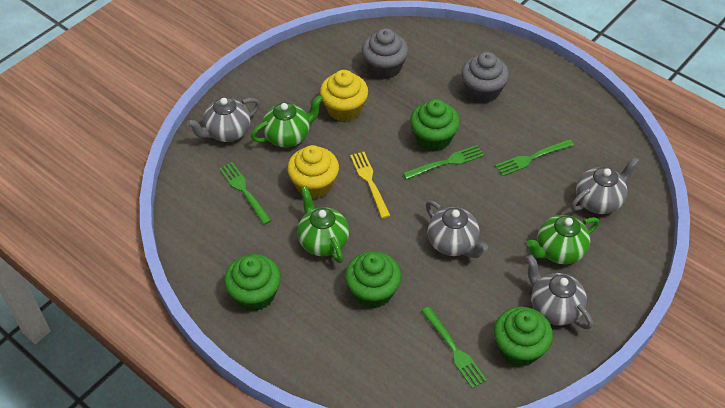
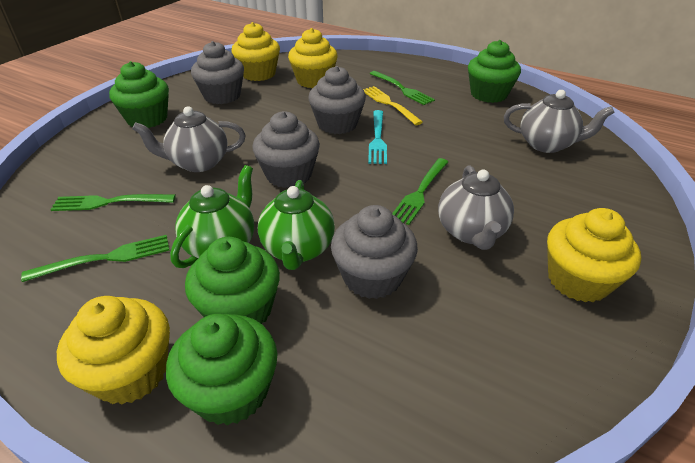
green teapot: [251,95,323,147] [297,186,349,263] [527,215,599,264] = 3 -> [170,165,254,268] [258,180,335,270] = 2
grey cupcake: [362,28,408,79] [461,52,509,103] = 2 -> [191,41,244,104] [252,111,320,188] [308,66,366,134] [331,205,418,299] = 4
grey teapot: [186,97,260,142] [426,201,488,258] [526,255,593,330] [571,157,640,214] = 4 -> [132,106,245,172] [438,165,514,250] [504,90,614,153] = 3
turquoise fork: none = 0 -> [368,110,387,164] = 1
yellow cupcake: [287,145,339,199] [320,70,368,122] = 2 -> [57,296,170,405] [231,22,280,81] [288,28,338,88] [547,208,641,303] = 4

